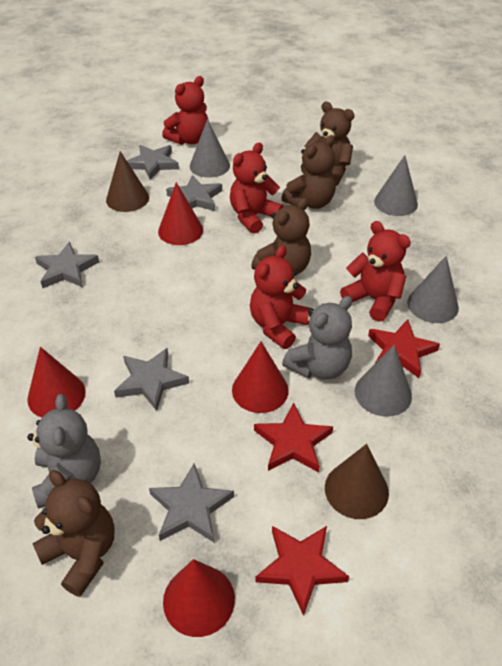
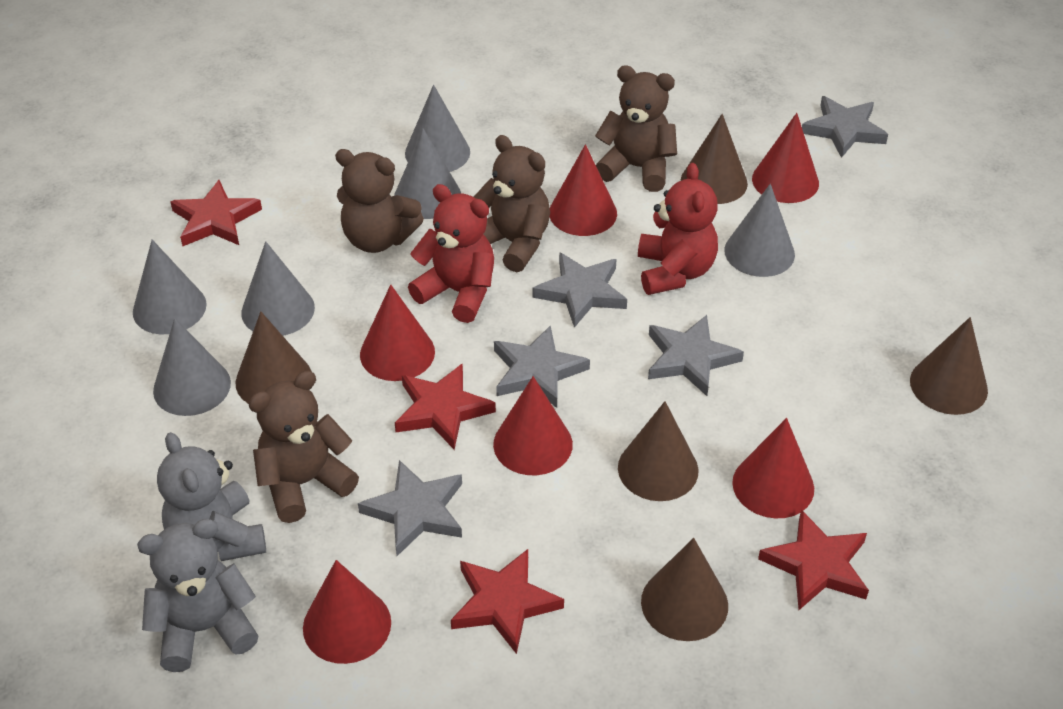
brown cone: [106,151,149,212] [325,444,389,519] = 2 -> [236,311,312,403] [618,401,699,501] [641,538,728,641] [681,114,748,204] [910,317,988,415] = 5
grey cone: [190,119,230,178] [355,345,412,417] [374,155,418,216] [407,256,459,323] = 4 -> [133,240,207,334] [153,318,231,416] [241,241,315,336] [394,128,461,219] [405,85,470,172] [724,184,795,277] = 6
red cone: [27,347,86,417] [158,182,203,245] [163,559,235,637] [232,342,289,413] = 4 -> [303,560,391,664] [360,285,435,381] [493,376,573,475] [550,144,617,236] [732,418,814,518] [752,113,819,203] = 6
red star: [254,403,333,473] [256,526,349,616] [368,319,440,378] = 3 -> [170,180,262,246] [395,364,496,450] [451,549,564,654] [758,510,869,610] = 4
red teddy bear: [162,76,209,145] [230,143,284,234] [250,245,310,349] [340,221,411,322] = 4 -> [408,184,494,323] [638,163,718,295] = 2

